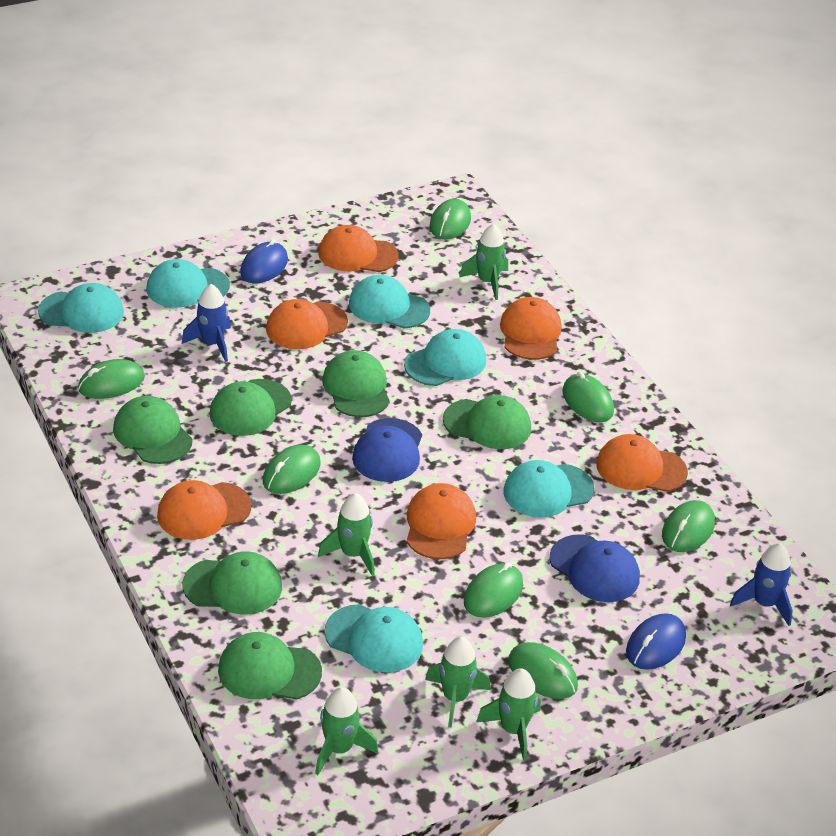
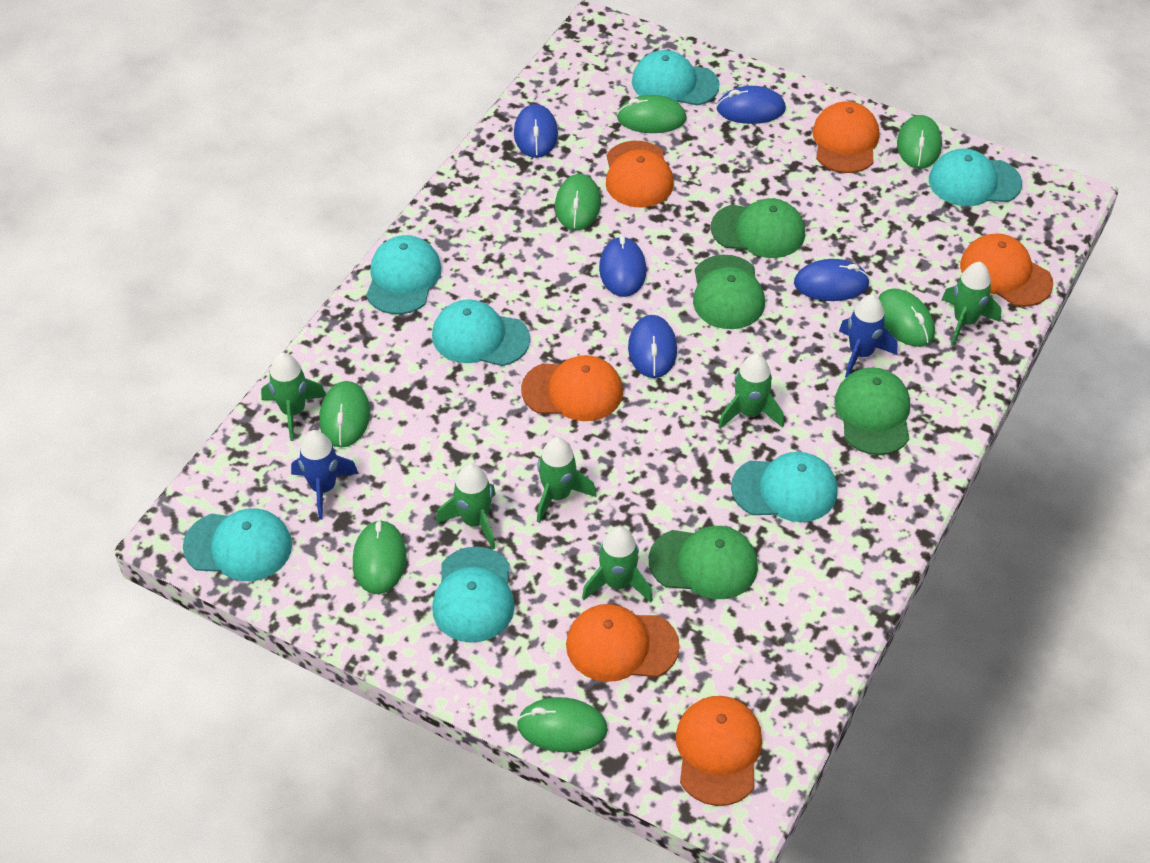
blue cap: [352,418,422,482] [550,534,640,602] = 2 -> none = 0
blue mouse: [240,239,288,283] [626,613,686,670] = 2 -> [514,104,558,158] [599,235,646,297] [628,315,677,378] [716,86,786,124] [794,259,870,301] = 5
green cap: [113,396,193,464] [182,551,282,615] [209,379,292,436] [218,632,322,700] [322,350,390,417] [443,395,531,449] = 6 -> [649,526,758,599] [693,255,765,329] [711,198,805,258] [834,367,910,455] = 4
green rocket: [315,687,378,775] [318,493,375,576] [425,636,491,728] [459,223,508,300] [476,668,540,761] = 5 -> [261,353,326,441] [436,464,496,550] [537,437,596,523] [582,526,653,602] [718,354,784,429] [942,262,1001,346] = 6
turquoise cap: [38,283,124,333] [146,259,230,308] [324,604,423,673] [349,275,430,329] [404,329,486,386] [504,460,594,518] = 6 -> [183,508,292,581] [366,235,442,314] [432,299,530,366] [432,546,515,643] [632,50,720,106] [731,452,838,522] [929,149,1022,206] = 7

